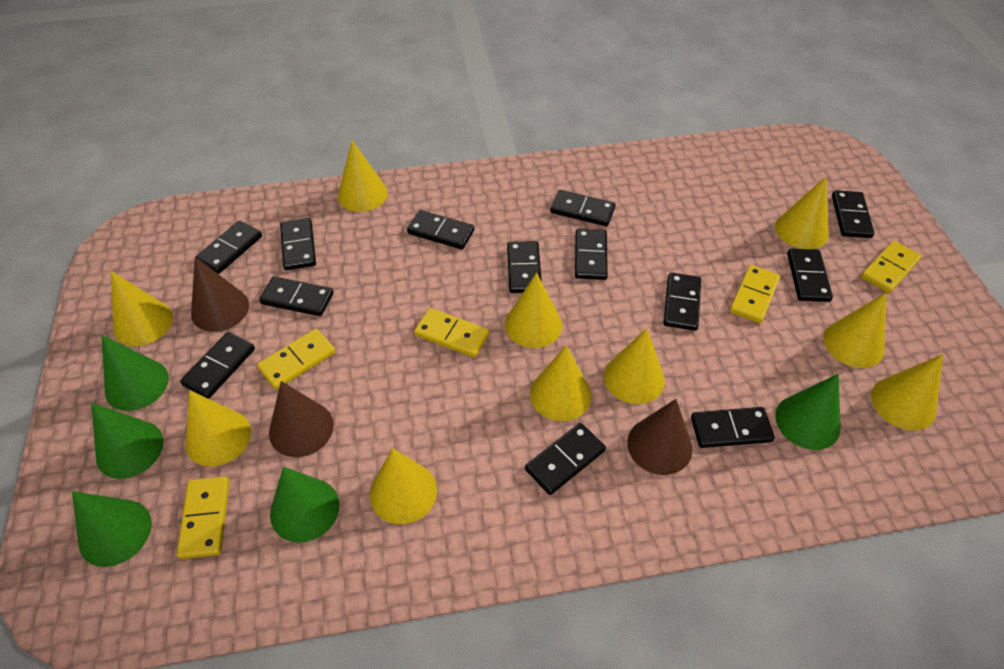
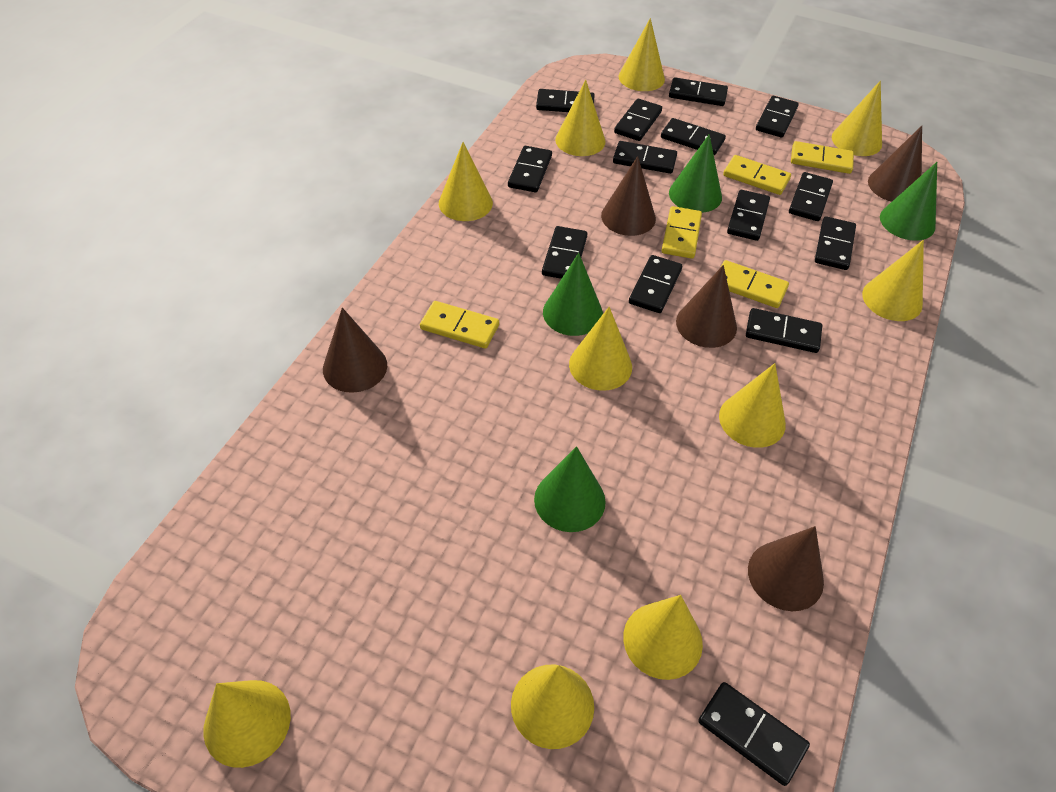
black domino: [180,332,255,399] [196,221,262,274] [259,277,333,316] [280,218,316,270] [407,210,474,249] [507,241,542,293] [525,423,606,495] [551,190,616,226] [575,229,608,280] [664,272,701,331] [691,407,775,448] [787,249,833,302] [832,190,874,238] = 13 -> [508,146,552,192] [536,89,595,112] [542,226,587,279] [613,141,677,174] [614,99,662,141] [629,255,682,313] [661,118,726,155] [669,77,728,106] [698,682,810,786] [727,190,770,241] [746,308,822,353] [756,96,799,137] [789,172,833,221] [815,216,856,270] = 14
brown cone: [191,257,249,332] [269,381,334,457] [627,399,693,475] = 3 -> [323,308,387,393] [601,156,656,236] [676,265,737,348] [748,526,824,611] [868,126,922,202] = 5
green cone: [72,491,152,567] [91,403,164,479] [102,335,169,411] [270,467,339,543] [775,374,841,450] = 5 -> [534,446,606,532] [543,253,603,336] [669,134,722,213] [880,162,937,241] = 4

